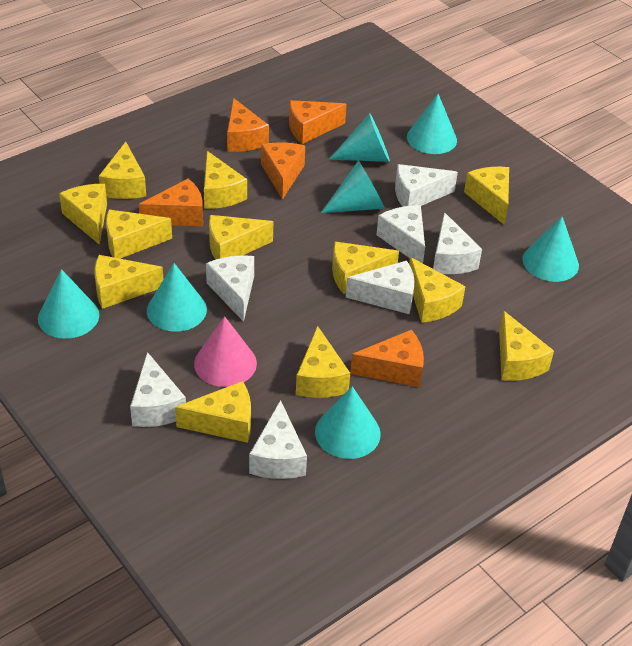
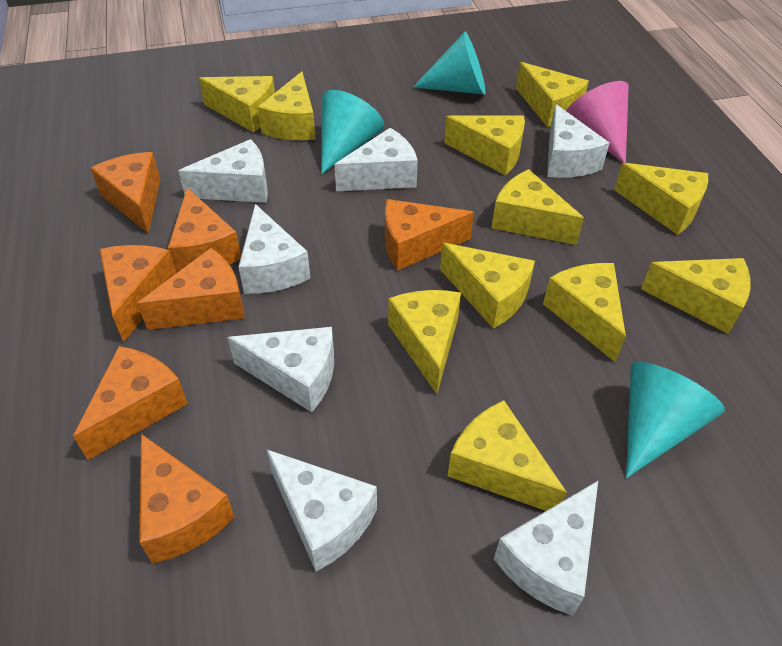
orange cheese: [139,178,203,226] [227,98,269,152] [261,142,305,200] [289,100,347,144] [350,330,424,387] = 5 -> [73,346,188,460] [90,152,161,234] [99,245,176,342] [137,248,245,330] [139,434,235,564] [168,188,241,273] [385,199,474,271] = 7
turquoise cone: [38,269,99,339] [147,263,207,332] [315,386,381,459] [321,160,385,213] [329,113,390,162] [407,94,457,154] [522,216,579,282] = 7 -> [321,90,384,174] [413,32,486,94] [626,362,725,478] = 3
yellow cheese: [59,184,107,245] [94,255,163,309] [99,142,146,199] [106,209,172,259] [175,381,251,443] [204,151,247,209] [209,215,273,260] [296,326,350,398] [332,241,399,294] [409,257,466,323] [464,167,509,224] [499,311,554,381] = 12 -> [199,76,275,133] [258,72,316,140] [388,290,461,394] [440,243,535,329] [444,115,525,175] [448,400,567,511] [492,169,584,245] [516,62,589,127] [543,263,626,363] [614,163,708,235] [641,258,750,334] = 11

